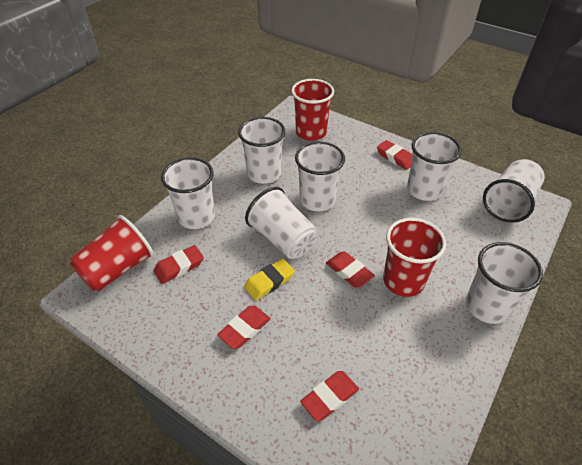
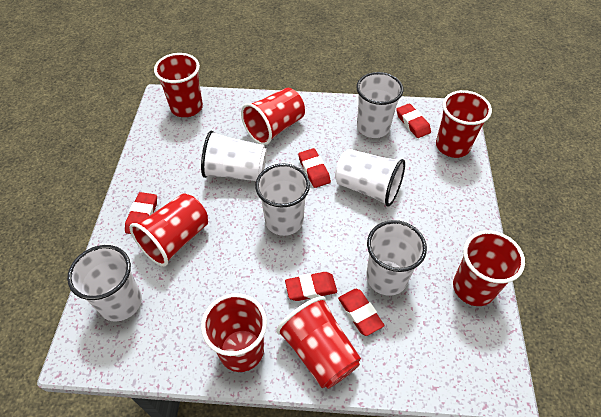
red cup: [69,215,154,292] [291,79,334,141] [383,218,446,297] = 3 -> [129,193,208,267] [154,53,203,117] [201,293,267,372] [241,88,305,145] [276,296,361,389] [436,90,492,158] [453,230,525,306] = 7
white cup: [161,157,215,229] [238,117,286,184] [245,187,318,259] [295,142,345,211] [407,132,462,201] [466,242,543,324] [483,159,545,223] = 7 -> [67,245,142,322] [201,130,267,181] [255,163,310,236] [335,149,405,207] [356,72,403,138] [366,220,427,296] = 6
yellow eraser: [244,258,295,300] = 1 -> none = 0

